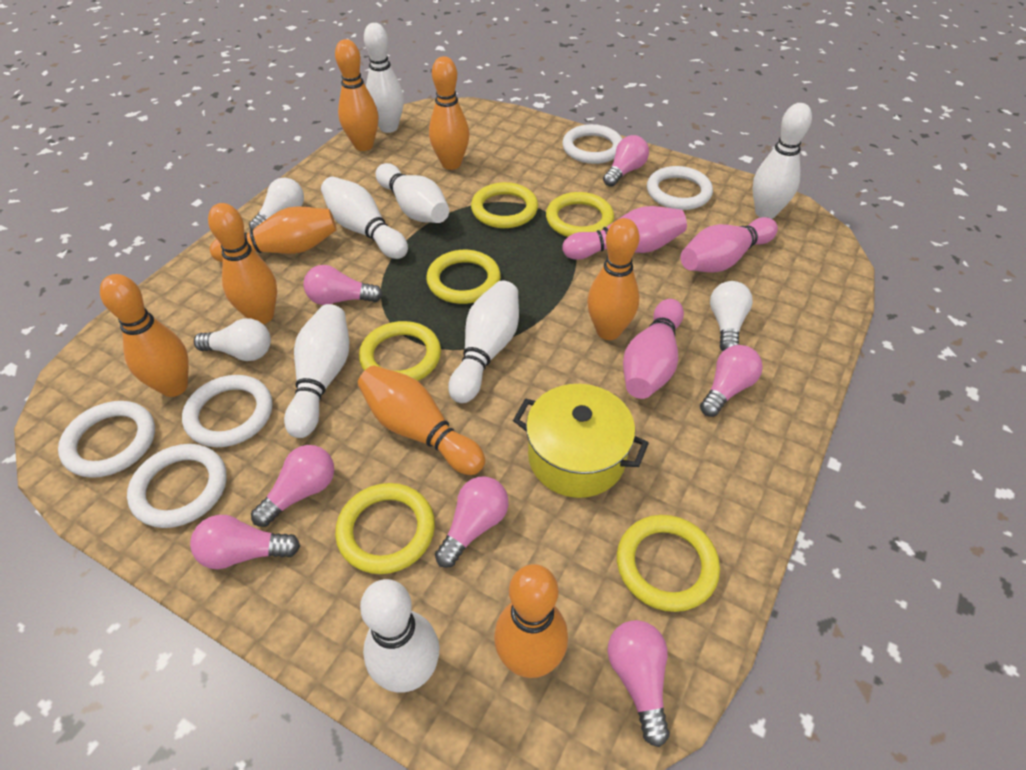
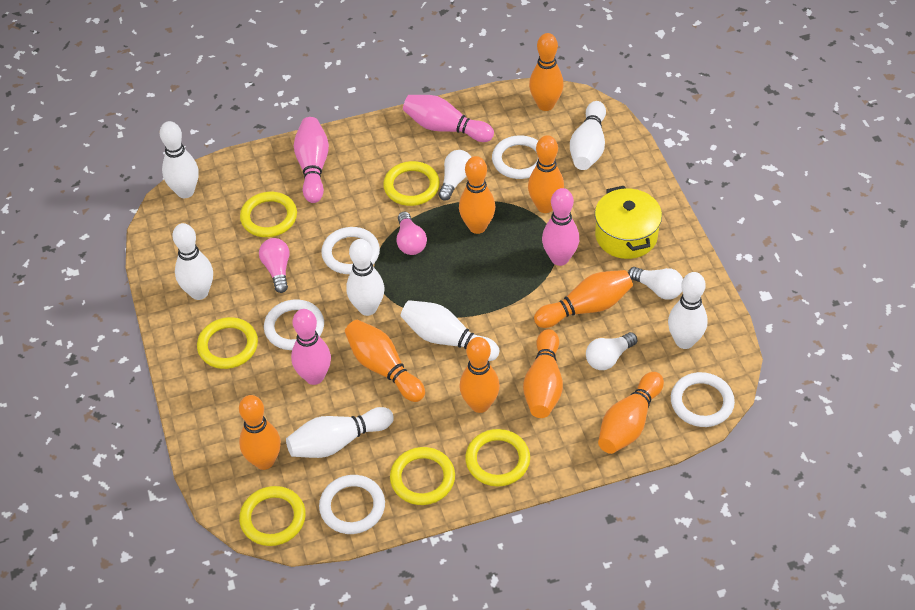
orange bowling pin: [100,274,189,397] [208,203,277,324] [210,206,336,262] [335,39,378,151] [358,365,485,475] [429,56,469,170] [494,564,568,678] [587,218,640,340] = 8 -> [239,395,281,470] [345,320,425,402] [459,156,495,234] [459,337,500,413] [523,329,563,418] [528,135,564,213] [529,33,564,111] [534,270,633,328] [598,372,664,454] = 9
pink bowling pin: [563,206,687,260] [623,299,684,399] [680,217,778,273] = 3 -> [291,309,331,385] [294,117,329,203] [403,95,494,142] [542,188,579,266] = 4
pink light bulb: [190,515,300,569] [251,445,334,527] [303,265,383,305] [435,476,508,568] [603,135,649,187] [607,620,670,747] [700,345,763,417] = 7 -> [259,238,290,293] [397,212,427,255] = 2

